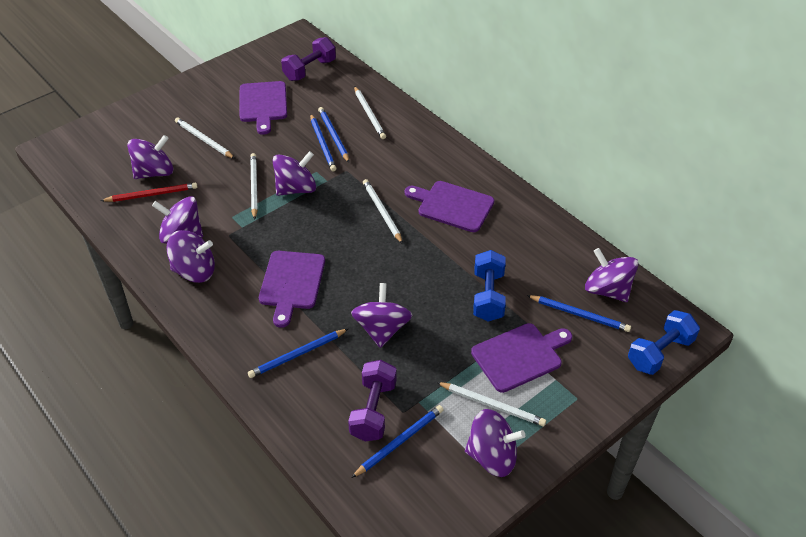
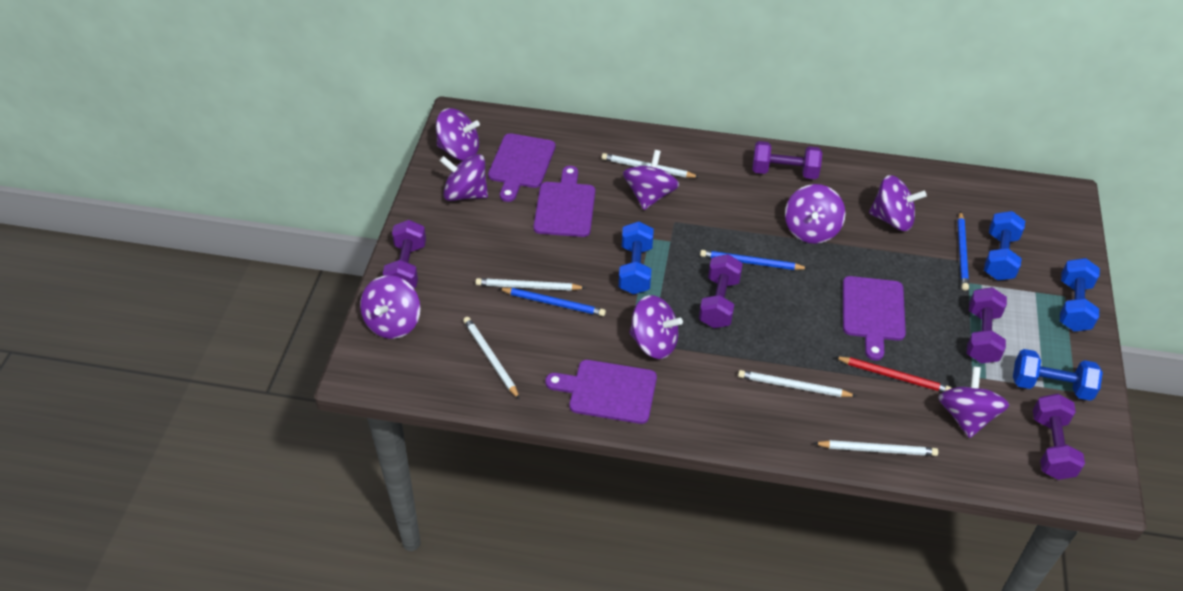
blue dumbbell: [473,250,506,321] [628,310,700,375] = 2 -> [619,221,654,294] [984,211,1025,280] [1013,349,1103,401] [1060,258,1100,331] = 4
blue pencil: [248,329,348,378] [310,114,336,171] [318,107,349,163] [351,405,443,478] [527,295,631,332] = 5 -> [498,288,606,316] [700,250,809,270] [957,211,969,291] = 3
purple dumbbell: [281,37,336,81] [348,360,397,442] = 2 -> [383,220,426,288] [699,254,743,328] [752,141,822,179] [967,287,1007,363] [1033,394,1085,480] = 5
purple spinning top: [127,135,173,179] [152,196,203,244] [166,230,215,283] [273,151,316,196] [351,283,413,348] [465,409,526,477] [585,248,638,302] = 7 -> [360,275,420,339] [436,108,480,160] [440,154,488,201] [623,150,679,210] [629,295,683,359] [785,184,845,244] [869,175,927,231] [938,366,1009,438] = 8

